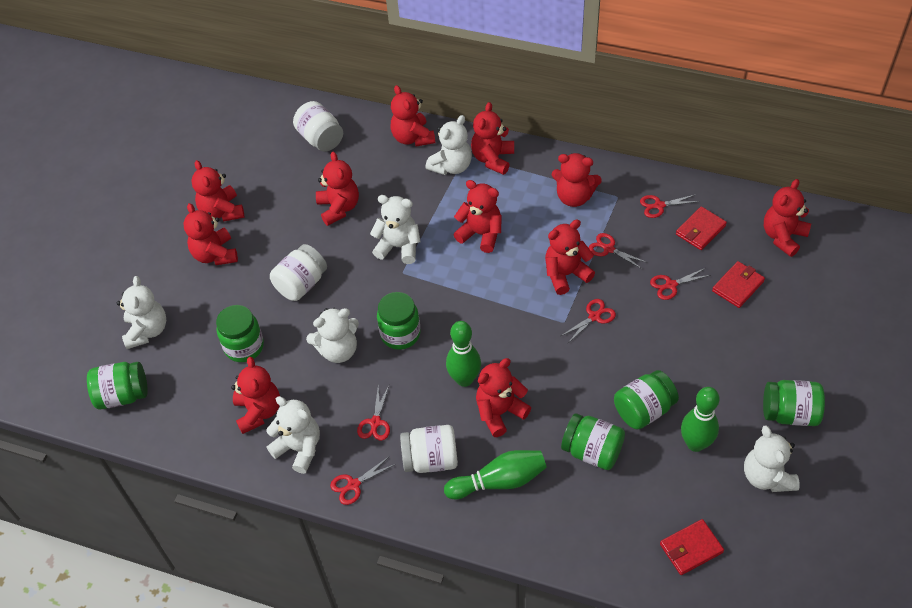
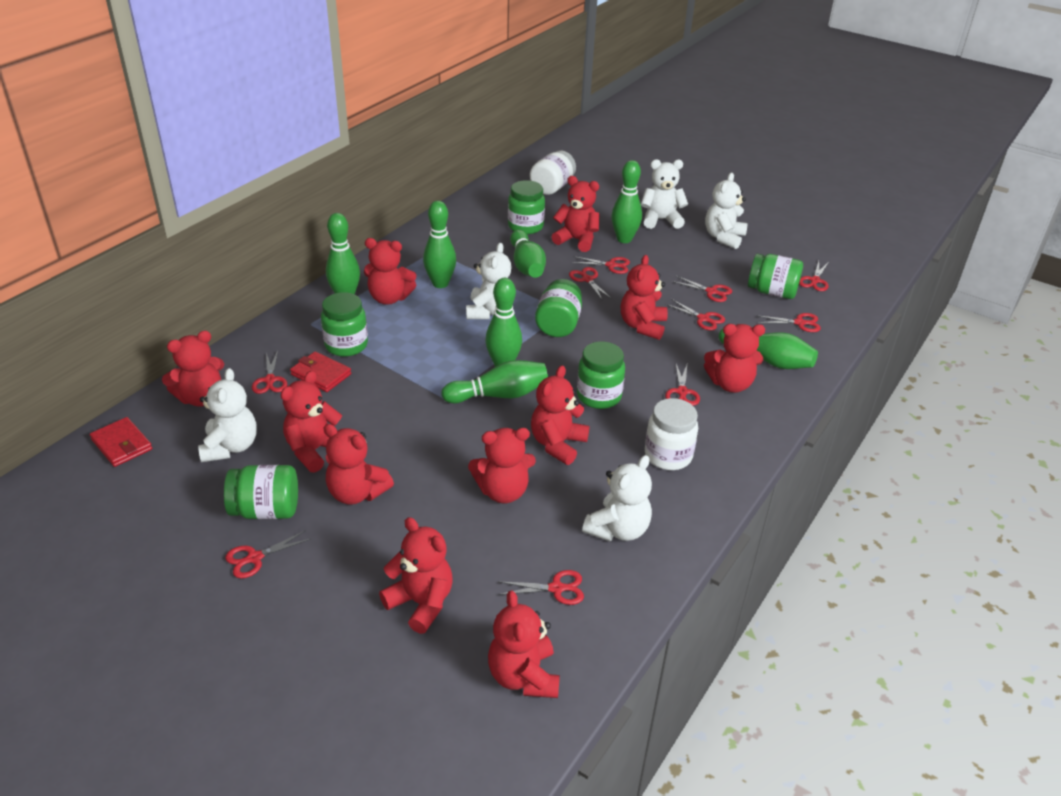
green bowling pin: [444,450,547,499] [446,321,481,387] [681,387,720,452] = 3 -> [326,213,360,294] [423,201,456,288] [441,360,548,403] [485,278,522,367] [510,230,546,278] [611,160,642,243] [719,329,818,369] = 7
red scissors: [330,457,396,505] [357,385,390,441] [561,299,616,343] [589,233,646,269] [640,194,699,218] [650,268,711,300] = 6 -> [225,530,311,578] [252,351,287,394] [498,570,584,605] [569,267,612,301] [572,256,630,274] [665,299,725,330] [665,364,700,406] [672,276,732,302] [757,313,821,332] [799,261,829,291] = 10
red wallet: [660,519,724,575] [676,206,727,250] [712,261,765,308] = 3 -> [90,417,152,467] [290,351,351,392] = 2
white jar: [270,244,327,301] [293,101,343,152] [400,425,458,473] = 3 -> [530,150,576,195] [645,398,698,470] = 2
white teddy bear: [117,276,166,349] [266,396,320,474] [306,308,359,363] [370,195,420,264] [426,115,472,175] [744,425,800,492] = 6 -> [198,368,257,462] [466,243,512,319] [582,455,652,542] [641,159,688,229] [705,173,747,249] = 5

